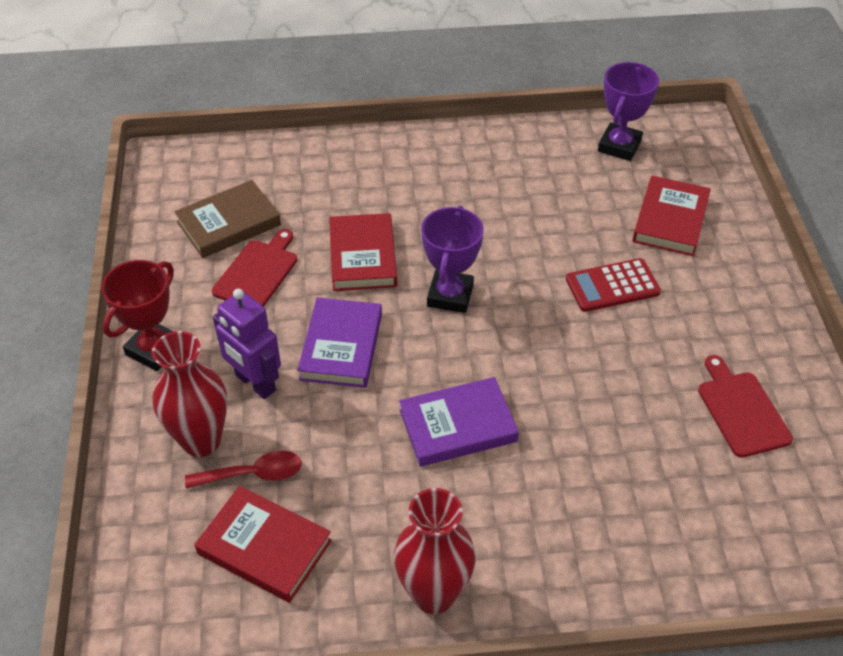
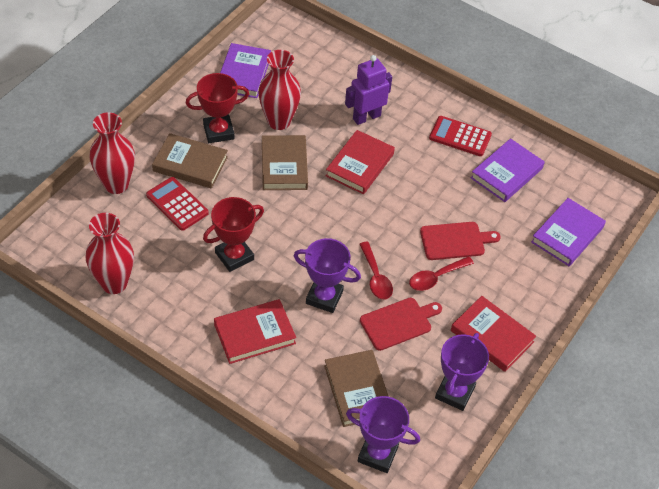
brown book: [174,180,281,258] = 1 -> [152,133,228,188] [262,135,308,190] [324,350,389,427] = 3
purple book: [297,298,382,388] [399,377,519,467] = 2 -> [220,43,271,98] [471,138,545,202] [531,198,606,266] = 3
purple trophy: [421,206,484,313] [598,62,659,161] = 2 -> [294,238,361,313] [346,396,420,473] [435,333,489,411] = 3
red calculator: [566,258,661,312] = 1 -> [146,177,209,231] [429,116,492,156] = 2
red spoon: [185,451,302,488] = 1 -> [360,242,393,300] [409,256,474,291] = 2
red trophy: [101,260,174,371] = 1 -> [186,73,249,143] [203,197,264,272] = 2
red vase: [152,331,227,457] [394,488,475,614] = 2 -> [86,213,134,294] [89,112,135,194] [258,50,301,130] = 3

